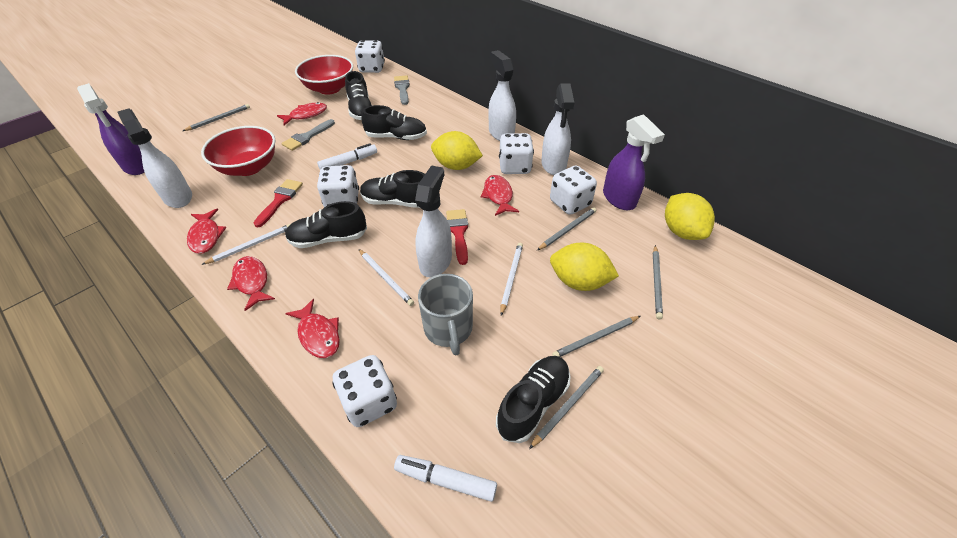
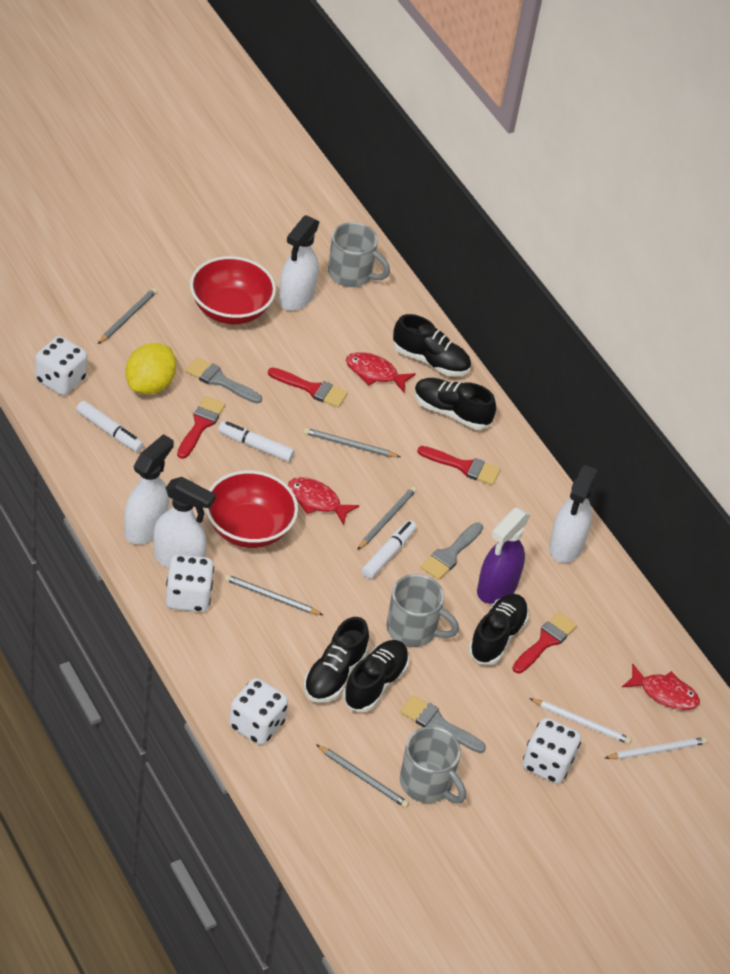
grey brush: [282,119,335,151] [394,75,410,105] = 2 -> [185,357,262,403] [400,695,486,753] [421,522,483,580] = 3
grey mug: [418,274,473,355] = 1 -> [328,222,390,287] [386,574,459,647] [400,726,466,803] = 3
purple spray bottle: [77,83,144,175] [603,114,665,210] = 2 -> [477,508,530,604] = 1
red brush: [254,179,303,227] [446,209,468,265] = 2 -> [177,396,225,459] [268,367,348,408] [417,446,500,485] [512,612,577,673] = 4
red fish: [187,209,227,254] [227,256,275,311] [277,102,327,125] [285,299,340,358] [481,175,519,216] = 5 -> [288,477,359,525] [346,352,416,392] [622,663,700,710] = 3
white dice: [317,165,359,207] [332,355,397,427] [355,40,385,73] [499,133,534,174] [550,166,597,215] = 5 -> [35,336,87,395] [166,554,214,612] [229,678,288,745] [523,718,581,784] = 4
white marker: [317,143,377,170] [394,455,497,502] = 2 -> [76,401,143,452] [218,421,295,462] [362,520,416,579] = 3
white pencil: [201,224,290,265] [359,249,414,306] [500,243,523,316] = 3 -> [529,698,631,744] [605,737,707,759] = 2
yellow lemon: [431,131,483,170] [550,243,619,291] [665,193,715,240] = 3 -> [125,343,176,394] = 1

